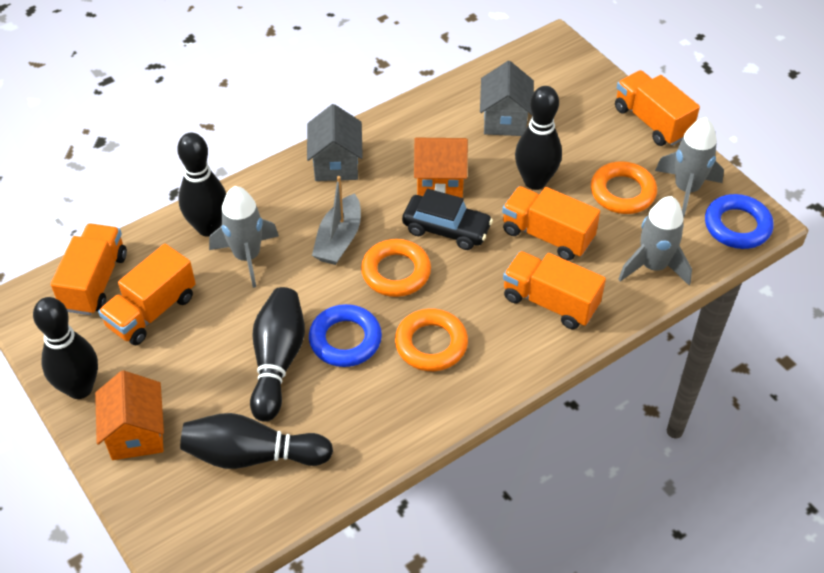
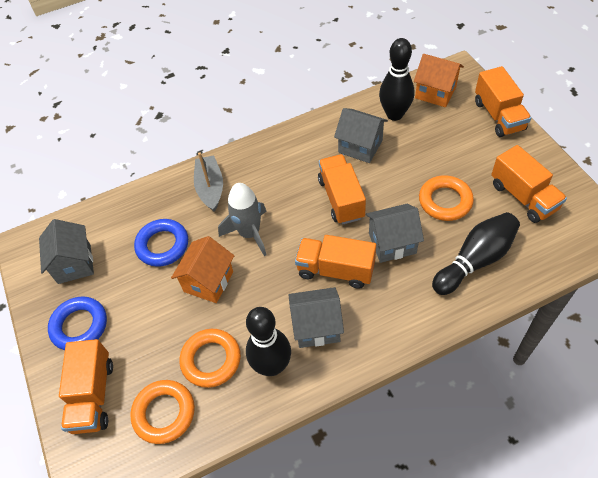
black bowling pin: [33,297,98,399] [177,133,226,237] [180,413,333,469] [250,287,305,422] [515,86,562,190] = 5 -> [246,307,291,376] [379,38,414,121] [432,212,520,295] = 3
black car: [402,189,493,250] = 1 -> none = 0
grey house: [307,104,363,181] [480,61,534,136] = 2 -> [39,219,94,284] [289,287,344,348] [334,108,388,163] [366,204,424,263] = 4
grey rocket: [209,186,279,288] [618,196,692,285] [655,117,724,218] = 3 -> [218,183,266,256] = 1

